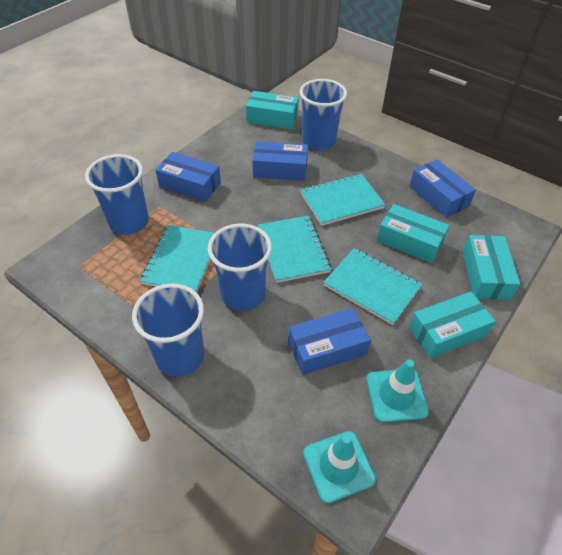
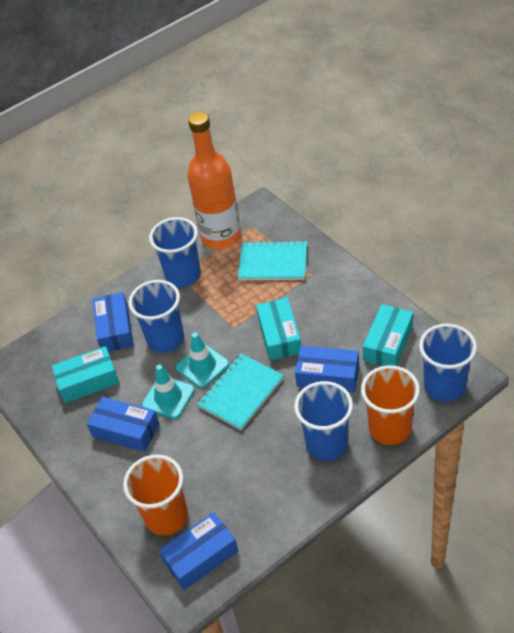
orange bottle: none = 0 -> [187,112,241,250] = 1
orange cup: none = 0 -> [123,455,188,536] [361,365,420,445] = 2
turquoise box: [246,91,299,129] [377,204,450,263] [409,292,496,359] [462,235,520,300] = 4 -> [52,346,119,403] [256,298,301,361] [363,304,413,366] = 3
turquoise notebook: [140,225,214,293] [258,216,332,283] [301,174,385,226] [323,248,423,325] = 4 -> [197,354,284,430] [238,240,307,281] = 2

